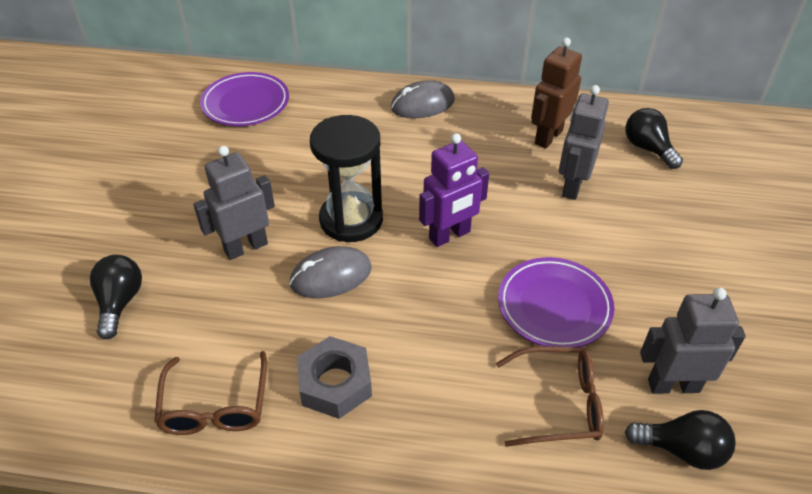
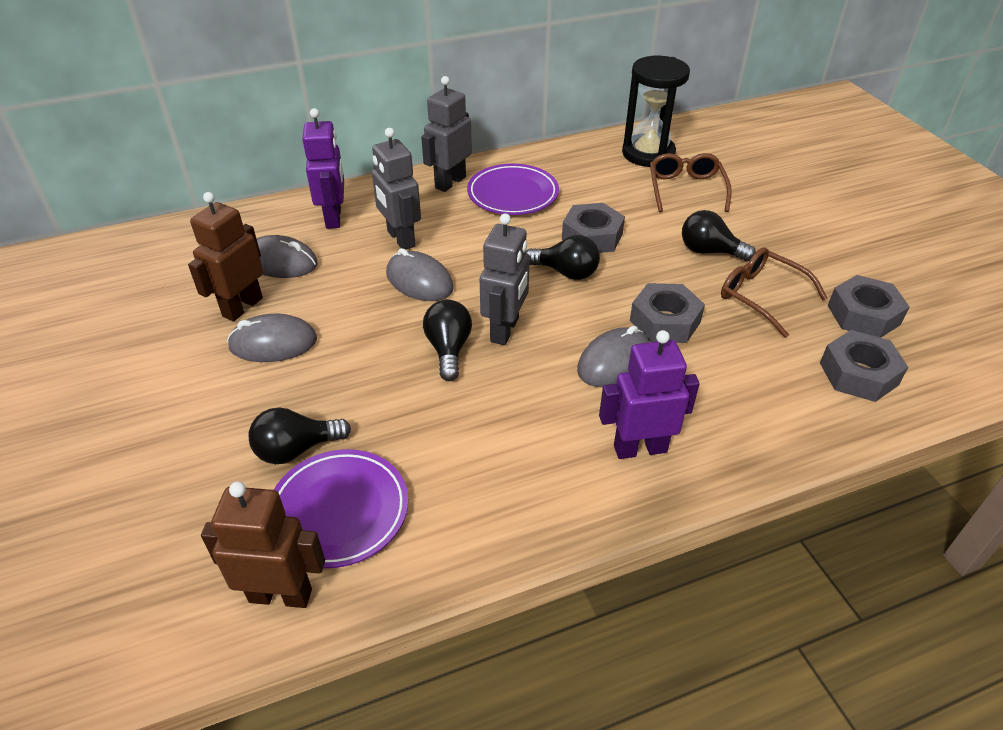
black light bulb: [90,255,142,340] [625,108,683,169] [625,410,736,470] = 3 -> [249,408,351,464] [423,300,472,381] [526,235,600,280] [682,210,756,261] = 4
brown robot: [531,37,582,149] = 1 -> [188,192,263,321] [201,481,325,608] = 2
grey mouse: [289,246,372,299] [391,80,455,118] = 2 -> [227,314,317,362] [256,235,318,278] [386,248,454,301] [577,326,649,387] = 4
grey nut: [297,336,372,419] = 1 -> [562,203,625,253] [630,283,705,343] [820,330,908,402] [828,275,910,338] = 4
purple robot: [419,133,489,247] = 1 -> [302,108,344,229] [599,330,700,459] = 2

